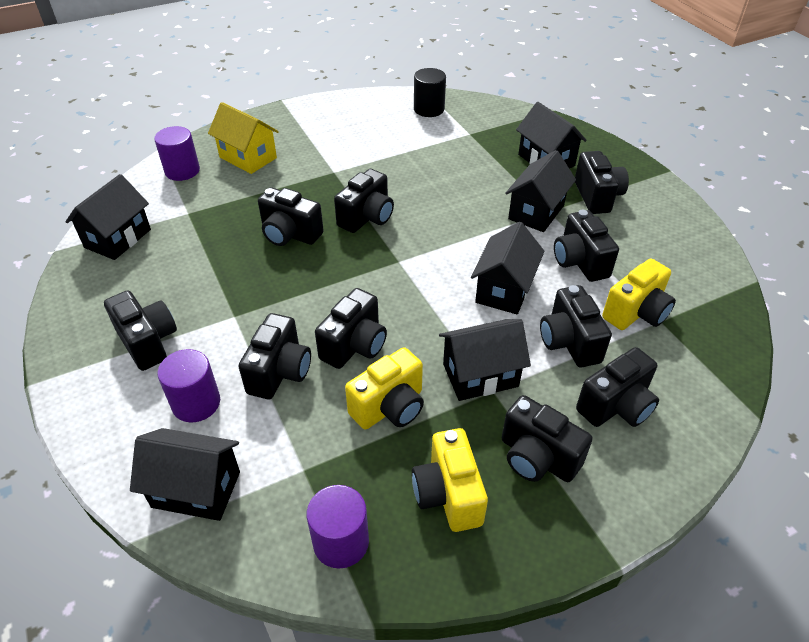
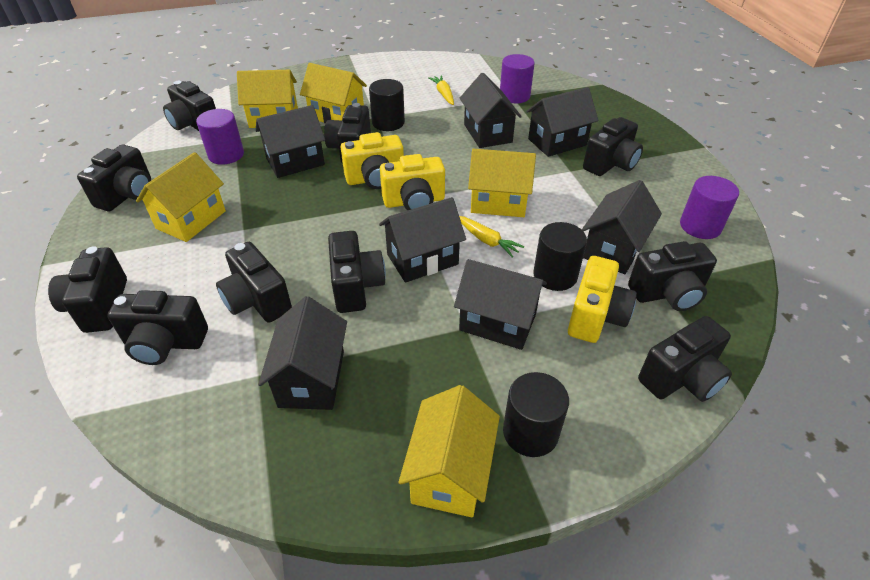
black cylinder: [414,68,446,117] = 1 -> [369,79,405,131] [503,372,569,457] [533,222,587,291] = 3
black house: [65,174,151,260] [130,428,240,521] [439,319,531,401] [471,222,544,314] [505,150,576,232] [516,102,587,168] = 6 -> [256,105,325,178] [258,296,347,410] [379,197,466,283] [454,259,547,350] [460,73,522,148] [526,87,598,157] [582,180,662,274] = 7
yellow carrot: none = 0 -> [428,75,454,105] [459,216,524,258] = 2
yellow house: [208,102,279,174] = 1 -> [136,152,226,242] [237,70,298,128] [300,63,367,124] [398,385,500,518] [468,149,536,217] = 5

